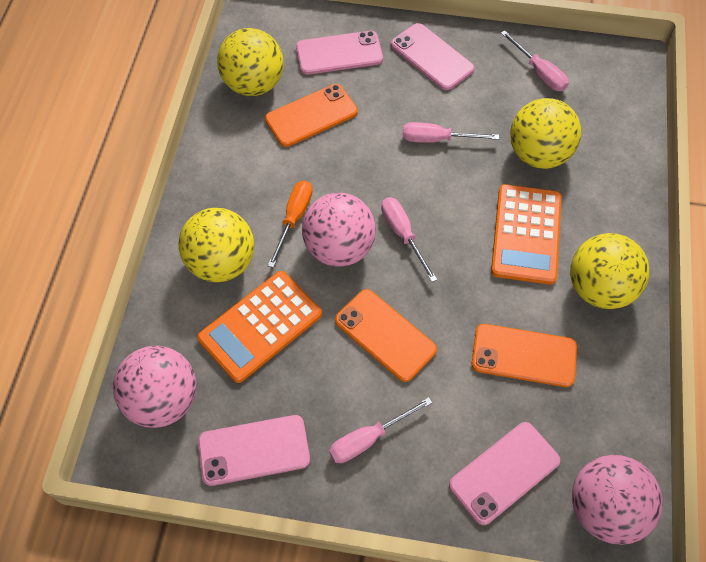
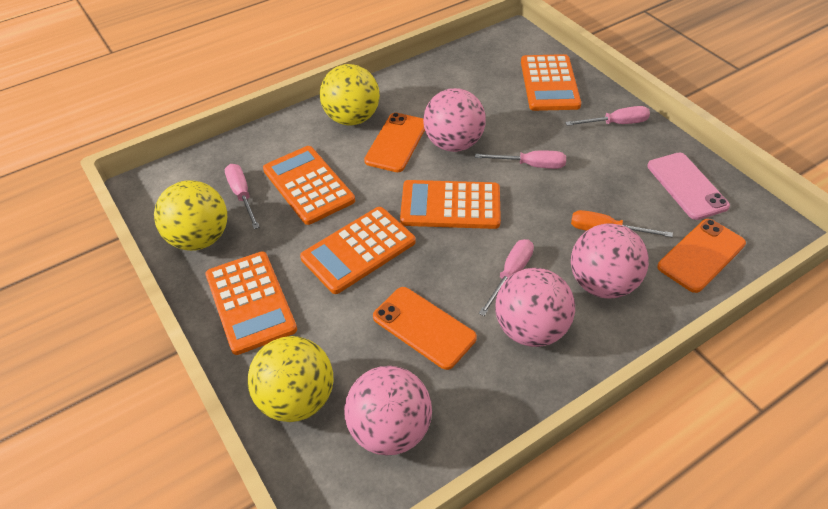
orange calculator: [197,271,322,383] [491,184,561,285] = 2 -> [205,251,297,355] [263,146,355,225] [300,207,416,294] [400,180,501,229] [521,54,581,111] = 5
pink ball: [113,346,196,428] [302,193,376,267] [572,455,663,545] = 3 -> [344,366,432,456] [423,88,485,152] [495,268,575,347] [571,223,649,299] = 4
pink phone: [198,415,310,486] [296,31,383,75] [391,23,474,90] [449,422,561,525] = 4 -> [647,152,730,220] = 1
yellow ball: [179,208,254,282] [217,28,283,96] [510,98,581,169] [570,233,650,309] = 4 -> [154,180,227,251] [248,336,334,422] [320,64,380,125] = 3

